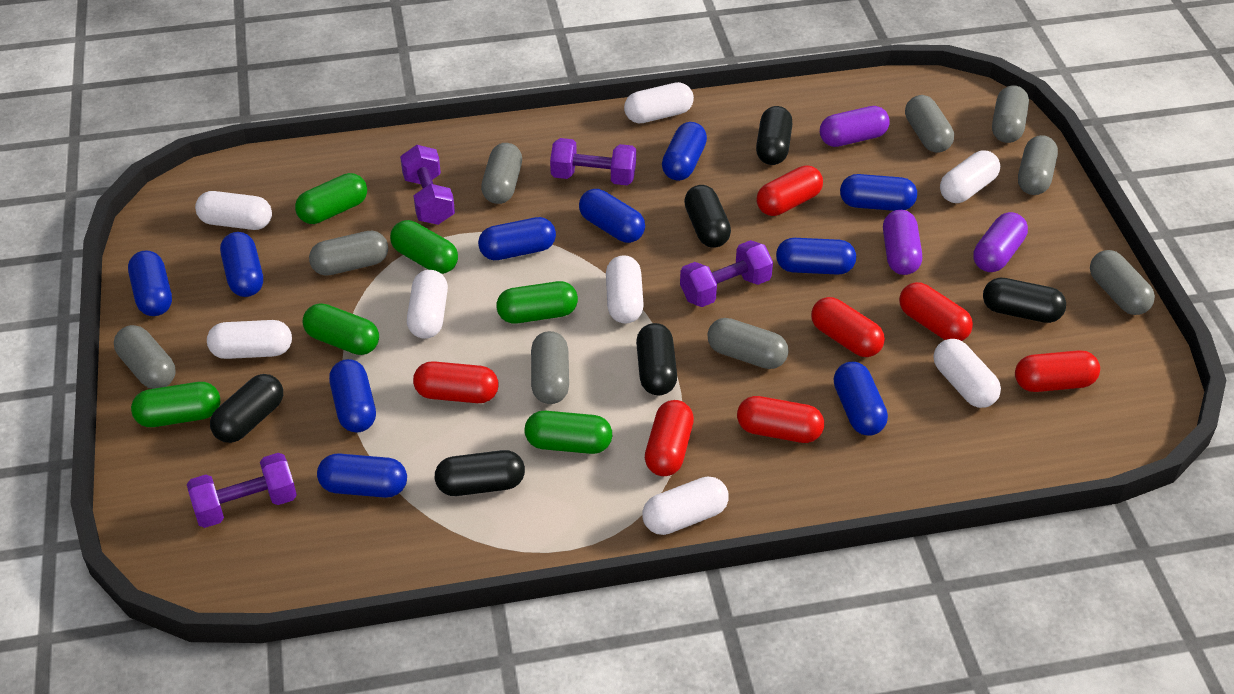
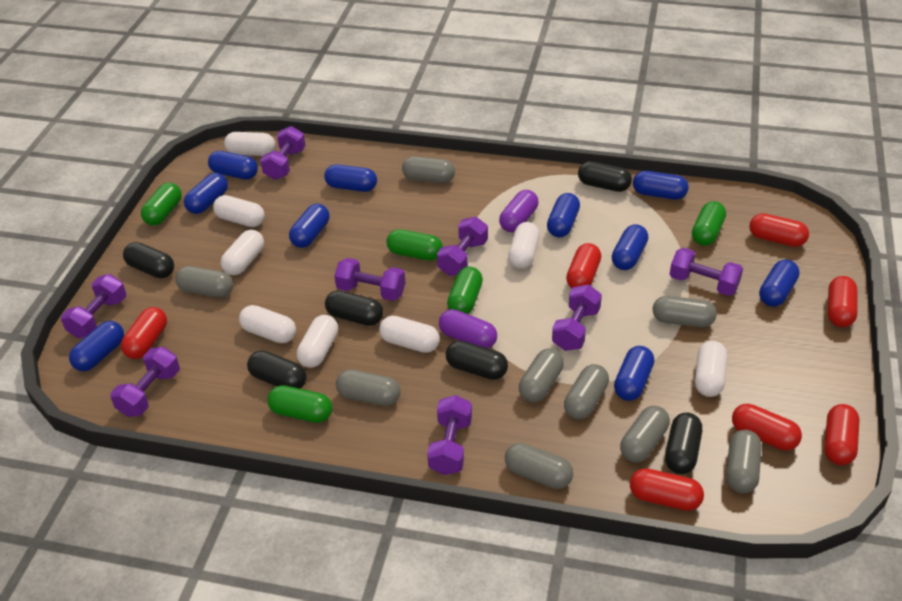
green capsule: [131,382,220,427] [295,173,367,224] [302,303,379,355] [390,220,458,274] [496,281,578,323] [525,411,612,454] = 6 -> [141,183,182,226] [267,385,332,423] [386,229,443,261] [447,267,483,314] [692,201,726,246] = 5
purple capsule: [820,106,890,147] [883,210,922,275] [973,212,1028,272] = 3 -> [439,309,497,348] [499,190,538,232] = 2
purple dumbbell: [187,453,297,528] [400,145,455,225] [550,138,636,185] [680,240,773,307] = 4 -> [61,274,126,338] [110,347,180,417] [260,126,306,180] [334,258,406,301] [427,395,472,475] [437,217,488,276] [552,284,602,351] [670,248,743,296] = 8

